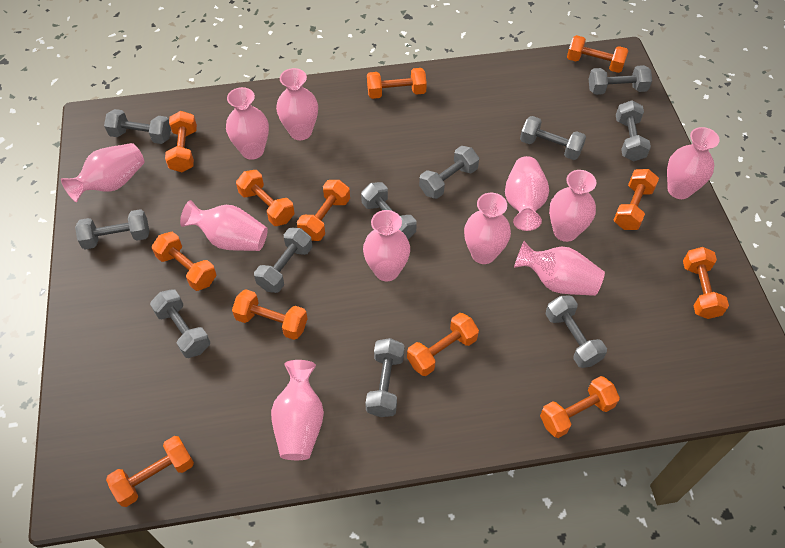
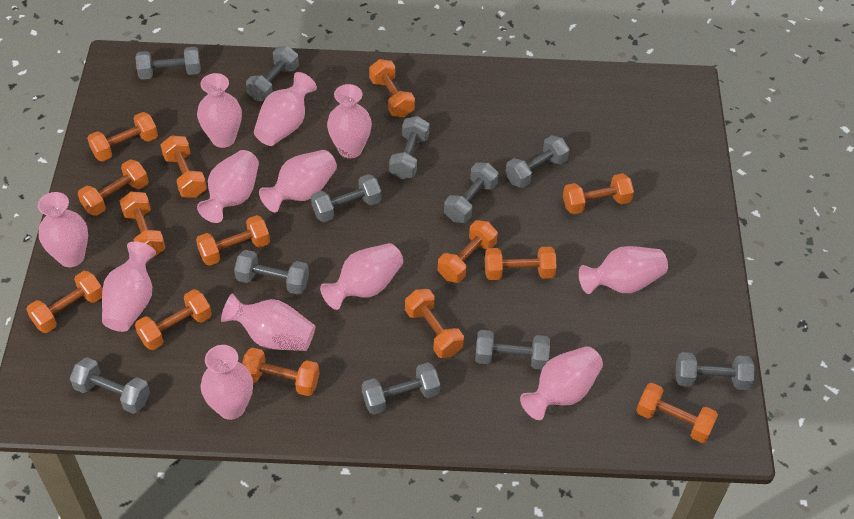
orange dumbbell: [106,436,194,507] [152,232,217,291] [165,111,197,172] [232,289,308,340] [236,170,295,226] [297,180,350,241] [367,68,427,99] [407,313,479,376] [540,376,620,438] [567,35,628,73] [614,169,659,230] [683,247,729,319] = 12 -> [26,271,102,333] [78,159,148,216] [87,112,158,162] [120,192,165,257] [135,289,212,350] [161,135,207,198] [196,215,270,266] [242,348,320,396] [369,59,415,117] [405,289,464,358] [438,220,498,283] [485,247,557,280] [563,173,634,214] [636,383,718,443] = 14
pink vase: [61,143,144,202] [180,200,268,251] [226,87,269,160] [271,360,324,460] [276,68,318,140] [363,210,410,281] [464,193,511,264] [505,156,549,231] [514,241,605,296] [549,170,596,242] [667,127,720,199] = 11 -> [38,192,88,267] [102,241,156,332] [197,73,242,148] [197,150,259,223] [201,345,253,420] [221,293,315,351] [254,72,317,146] [259,150,337,212] [320,243,403,310] [327,84,372,159] [520,346,603,420] [579,246,668,294] = 12

